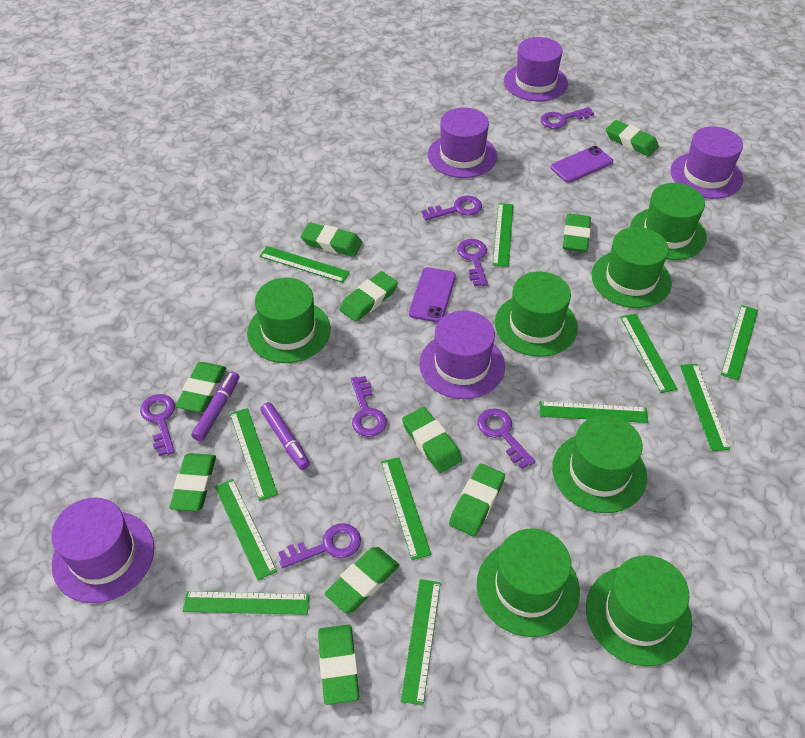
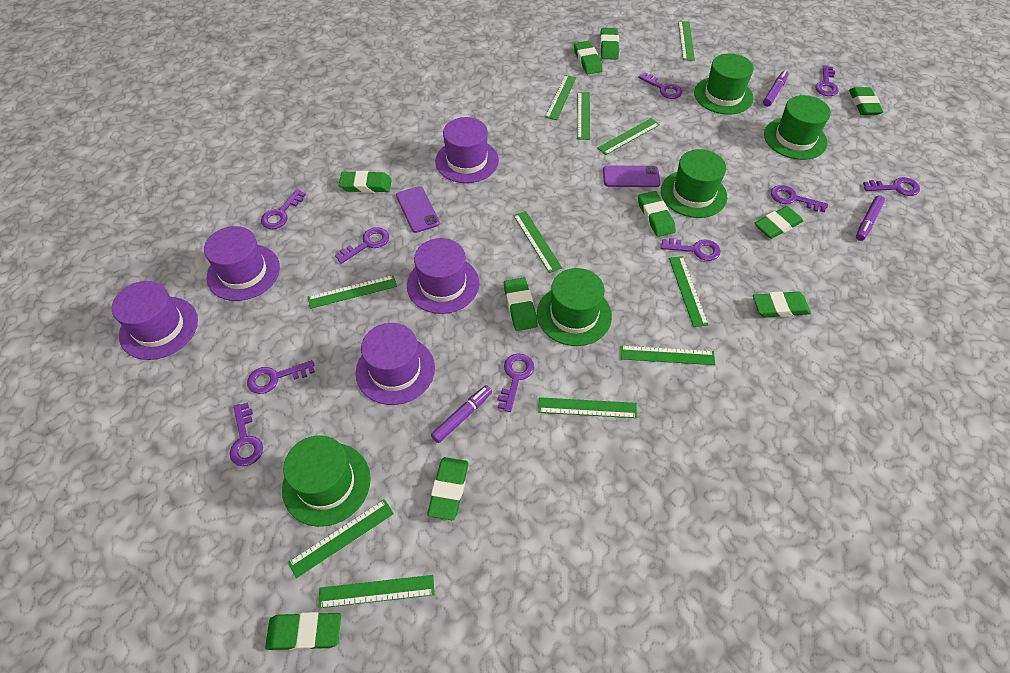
green hat: [247,278,331,363] [477,528,580,637] [495,271,578,357] [552,415,647,513] [586,555,692,666] [591,227,672,308] [630,183,707,260] = 7 -> [282,435,371,527] [537,268,612,346] [661,149,727,218] [694,53,754,115] [764,95,831,160] = 5
purple key: [140,394,175,456] [278,523,361,568] [351,376,387,437] [422,196,482,221] [457,239,488,286] [477,408,535,469] [541,107,594,129] = 7 -> [230,403,263,466] [247,360,315,394] [261,189,306,229] [335,227,389,264] [498,354,534,412] [638,73,682,99] [661,238,721,261] [771,185,828,212] [815,65,839,96] [863,177,920,196] = 10
purple marker: [191,371,239,442] [260,402,310,470] = 2 -> [431,385,492,443] [763,70,789,107] [856,196,885,241] = 3

